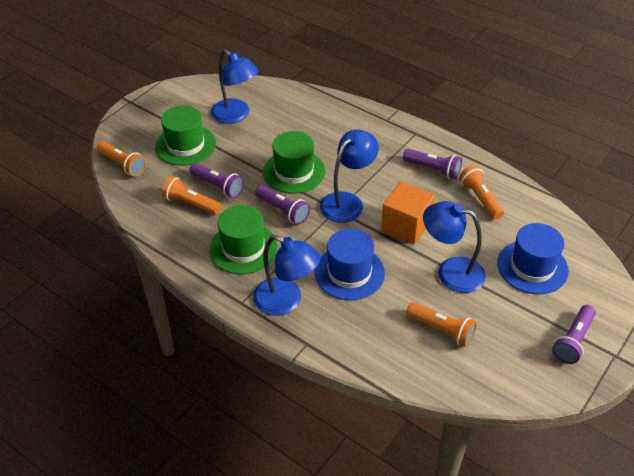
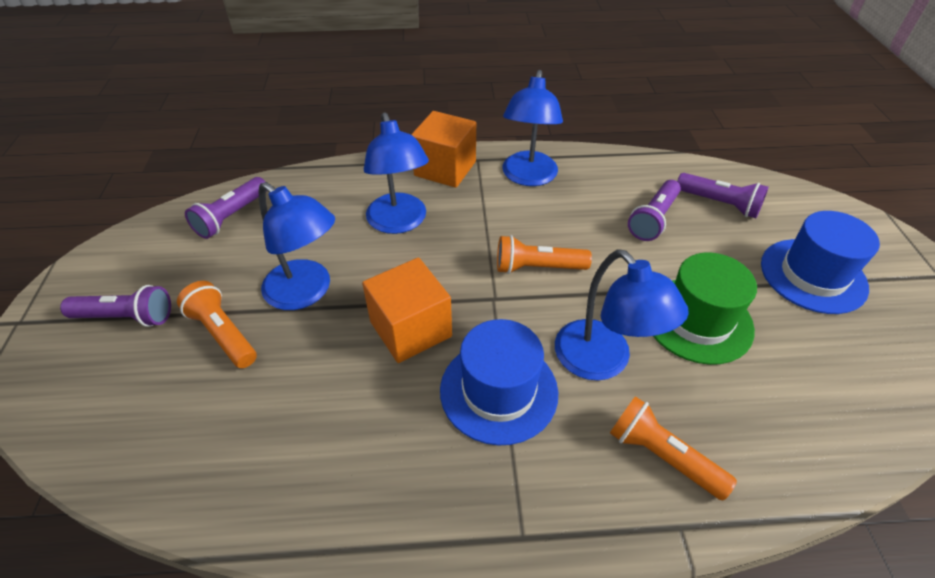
green hat: [155,106,216,166] [209,205,278,274] [263,131,326,194] = 3 -> [653,252,757,365] = 1
orange cube: [381,181,435,244] = 1 -> [362,257,452,363] [411,111,476,188] = 2
orange flashlight: [97,141,146,177] [161,176,222,215] [406,302,477,347] [459,165,504,219] = 4 -> [177,281,257,368] [497,235,592,274] [610,396,737,500] = 3

